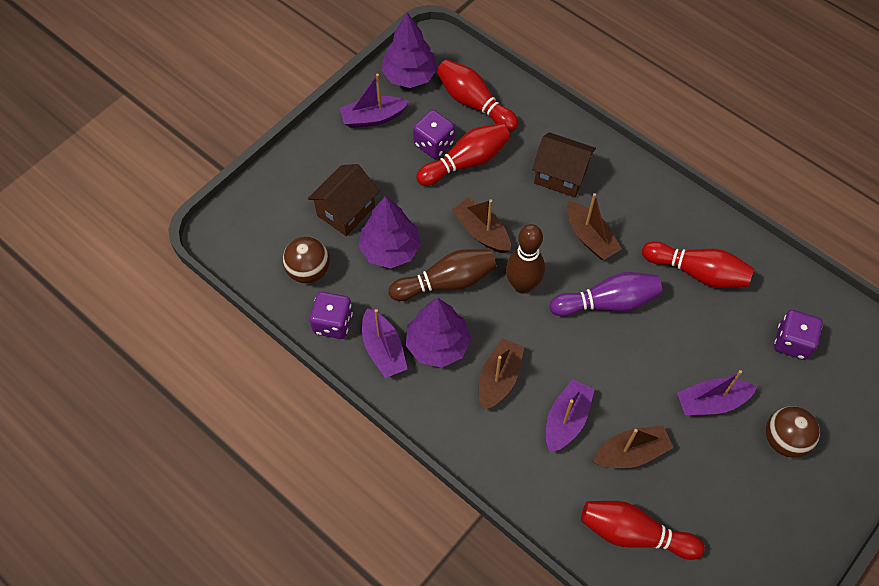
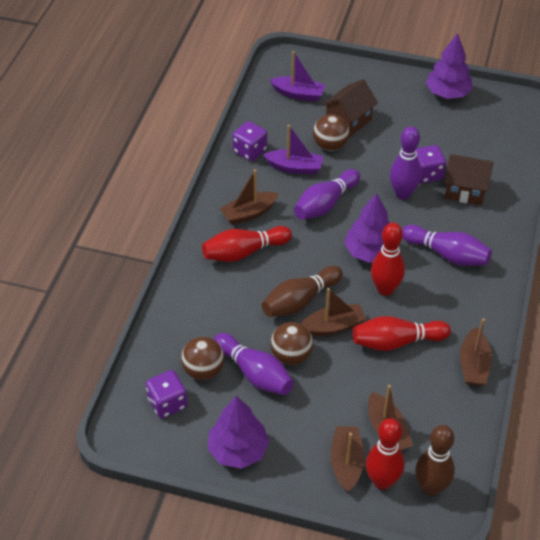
brown ball: [283,237,330,283] [766,406,820,458] = 2 -> [181,337,224,380] [270,322,313,365] [313,114,349,151] = 3
brown boat: [452,197,511,253] [479,338,524,410] [567,193,622,260] [592,425,674,468] = 4 -> [220,169,279,225] [301,288,366,336] [330,426,364,492] [368,385,413,450] [460,318,492,386] = 5
purple boat: [340,74,409,128] [362,308,407,378] [546,379,595,452] [677,370,757,415] = 4 -> [263,125,323,174] [270,51,326,101] = 2
purple bowling pin: [550,272,662,316] = 1 -> [214,333,294,395] [294,169,360,220] [390,126,421,200] [402,225,492,266] = 4

